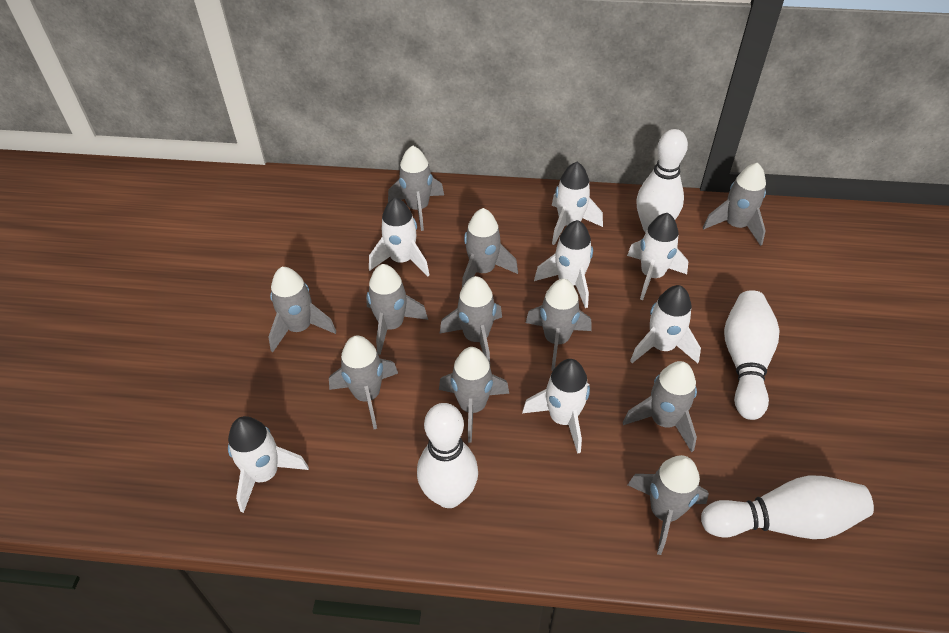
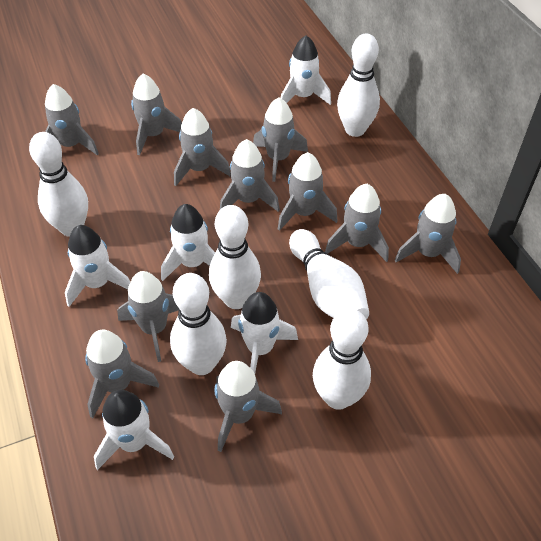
white bowling pin: [417,403,478,508] [637,129,688,233] [701,475,874,539] [724,290,780,420] = 4 -> [29,132,88,237] [170,273,227,375] [209,205,261,309] [289,229,369,320] [313,309,371,410] [337,33,380,137] = 6
white rocket: [228,416,309,513] [369,198,430,277] [522,359,590,454] [534,220,593,308] [552,162,603,245] [627,213,688,300] [630,285,701,363] = 7 -> [65,225,130,307] [94,390,174,470] [161,204,215,281] [231,292,298,373] [281,35,331,105] = 5

